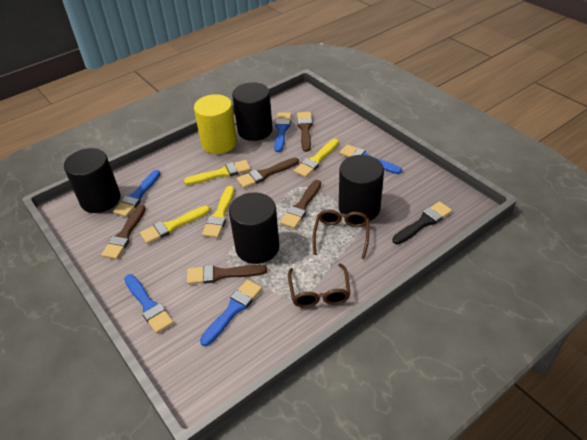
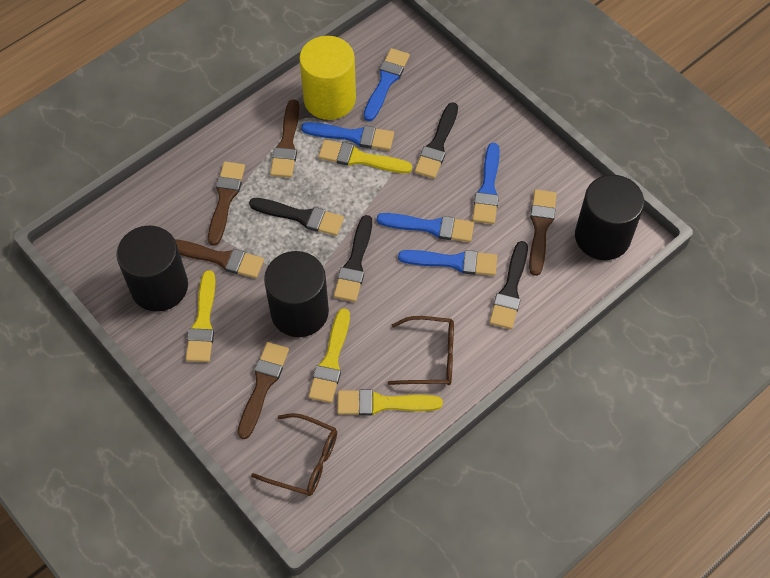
black brush: [392,202,452,244] = 1 -> [249,198,344,236] [334,215,372,302] [415,102,458,179] [489,241,528,329] = 4
black cylinder: [64,148,120,213] [229,192,279,264] [232,82,273,141] [339,155,384,221] = 4 -> [116,226,188,312] [264,251,329,337] [575,175,644,260] = 3

